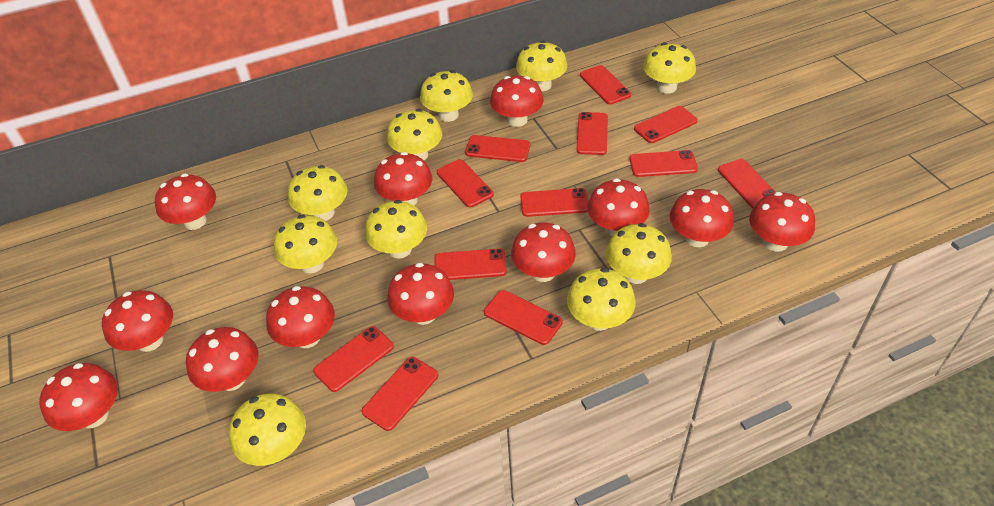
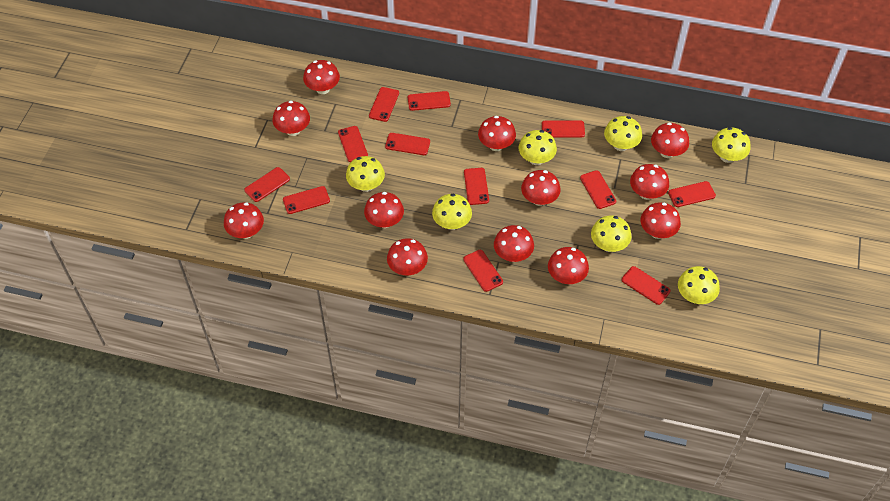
yellow mushroom: [229,393,306,466] [274,215,337,273] [288,165,347,221] [365,200,427,259] [387,109,442,160] [420,70,473,122] [516,41,567,91] [567,268,636,331] [606,223,672,284] [643,43,696,94] = 10 -> [346,156,385,192] [432,194,472,230] [518,130,557,165] [591,216,631,252] [604,116,642,151] [678,266,720,304] [712,127,750,163] = 7

